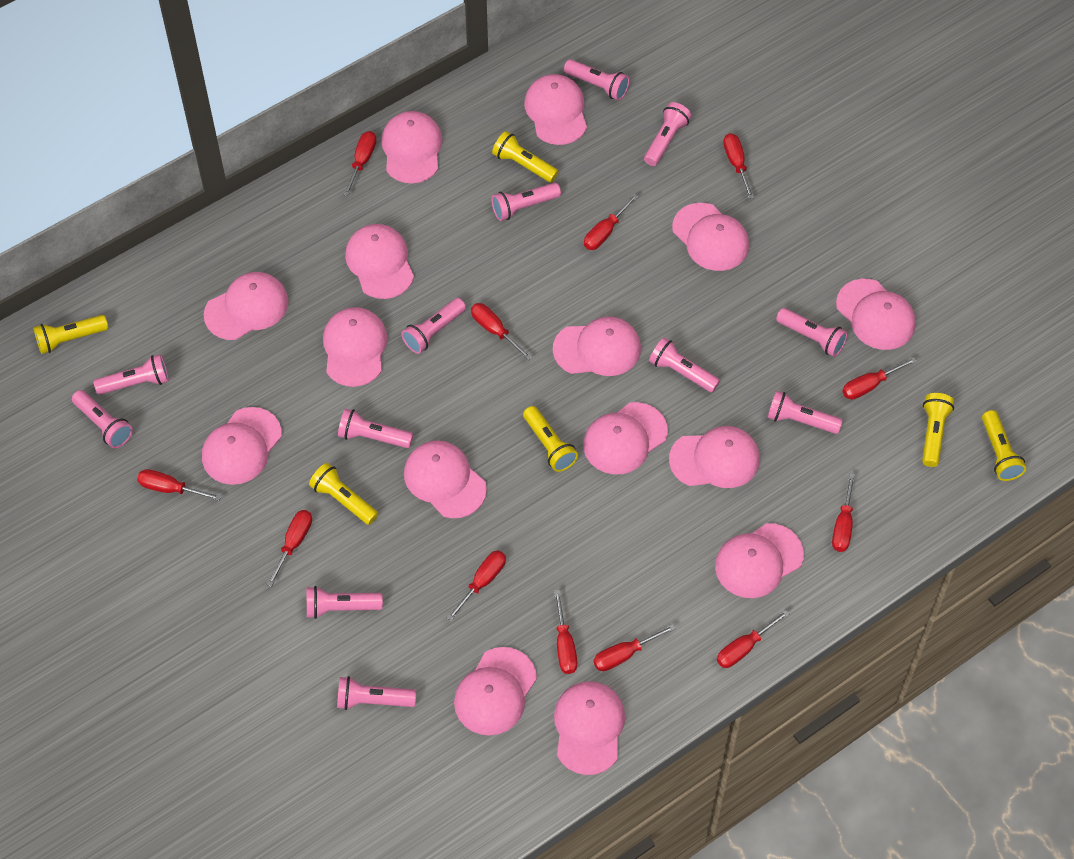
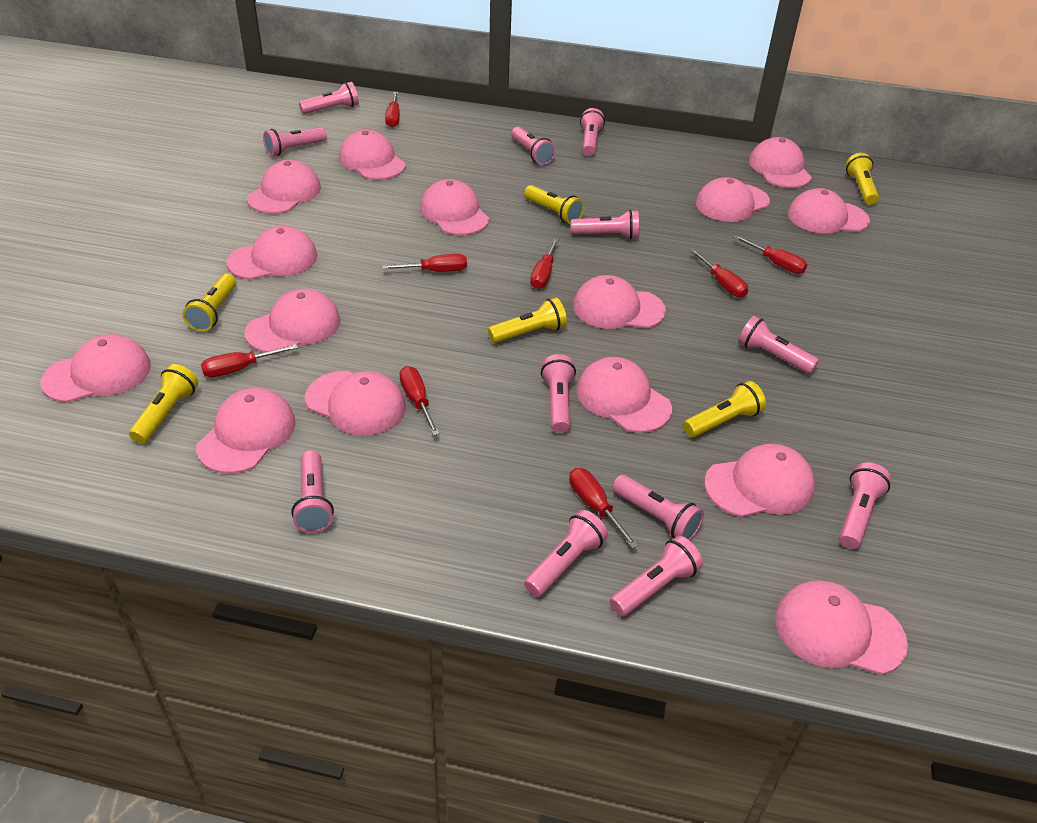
red screwdriver: [137,469,221,501] [266,510,312,587] [343,131,376,196] [447,550,506,621] [471,303,532,360] [554,590,577,674] [584,193,638,250] [593,624,676,671] [717,610,790,668] [723,133,754,199] [832,473,855,552] [842,357,917,400] = 12 -> [201,344,298,377] [382,254,467,272] [385,92,400,127] [399,366,440,436] [530,238,559,289] [569,468,638,549] [690,249,748,298] [733,235,807,274] = 8

